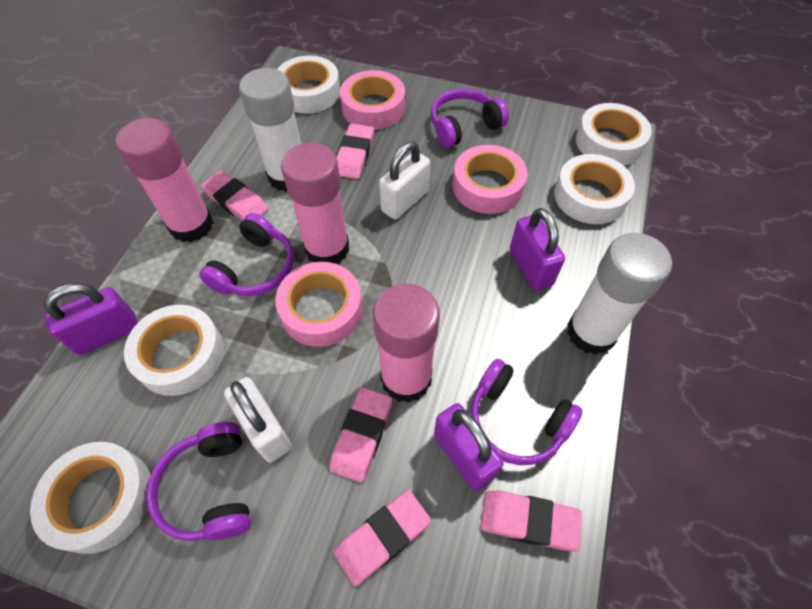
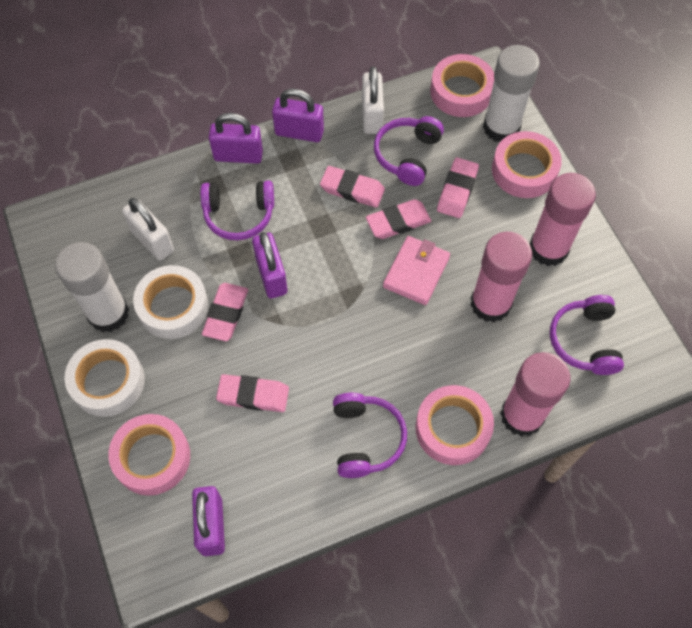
pink tape: [275,262,363,347] [340,70,405,130] [453,145,527,214] = 3 -> [108,414,190,496] [416,385,494,465] [430,54,494,117] [492,131,562,198] = 4
pink wallet: none = 0 -> [383,236,450,305] = 1
purple padlock: [44,283,138,355] [434,403,504,491] [510,208,565,291] = 3 -> [192,486,225,556] [209,113,263,164] [252,232,287,298] [272,89,324,142] = 4
white tape: [30,442,151,554] [124,305,224,396] [277,56,340,114] [554,154,635,224] [576,103,652,166] = 5 -> [65,339,145,417] [133,265,209,339] = 2

